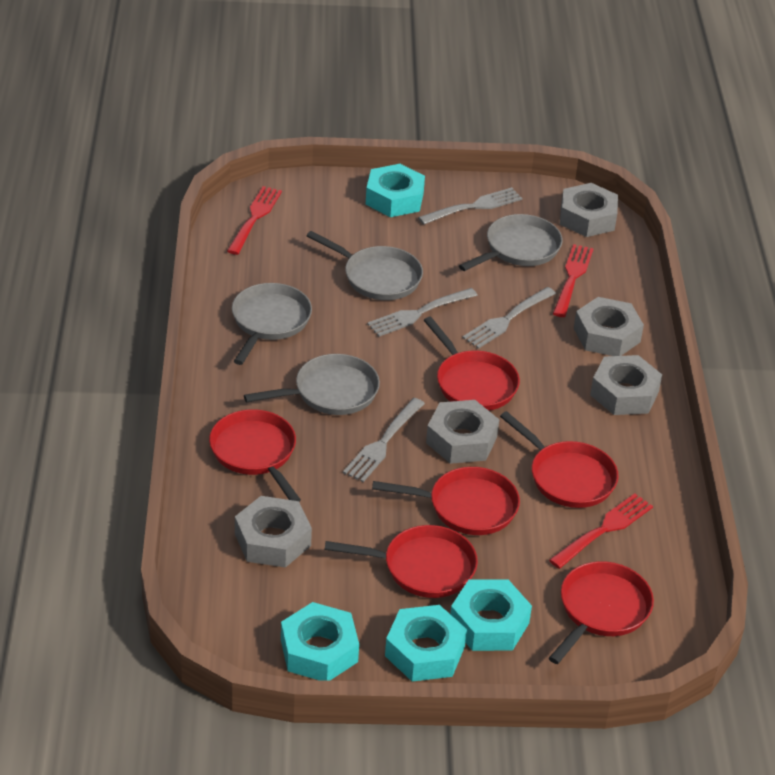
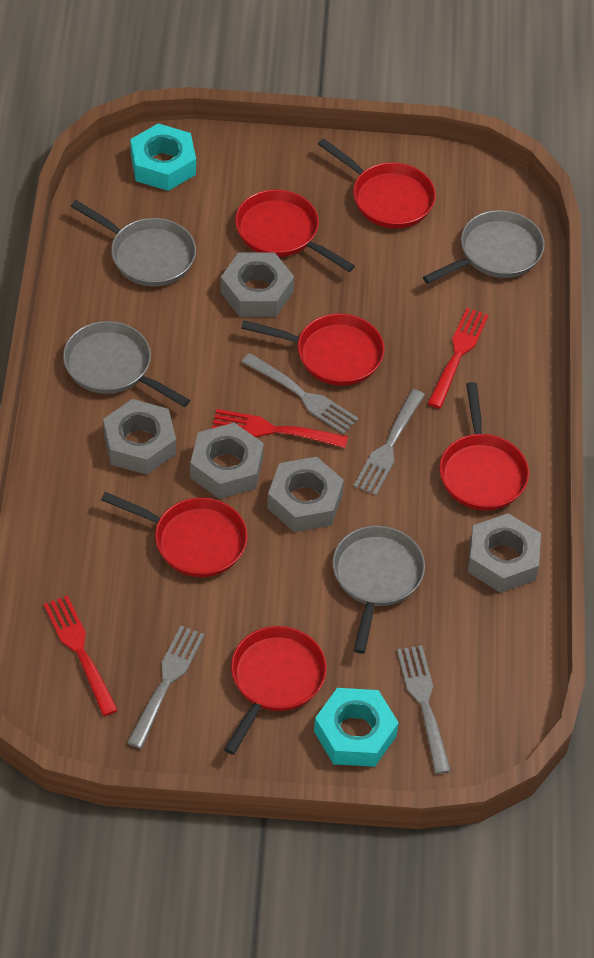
turquoise nut: [281,602,359,681] [365,164,425,217] [385,605,467,682] [450,579,532,651] = 4 -> [130,123,196,191] [314,688,399,767] = 2

